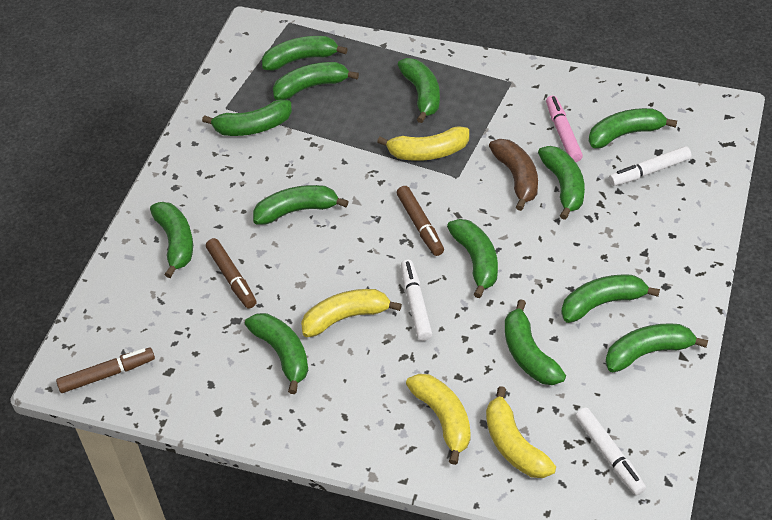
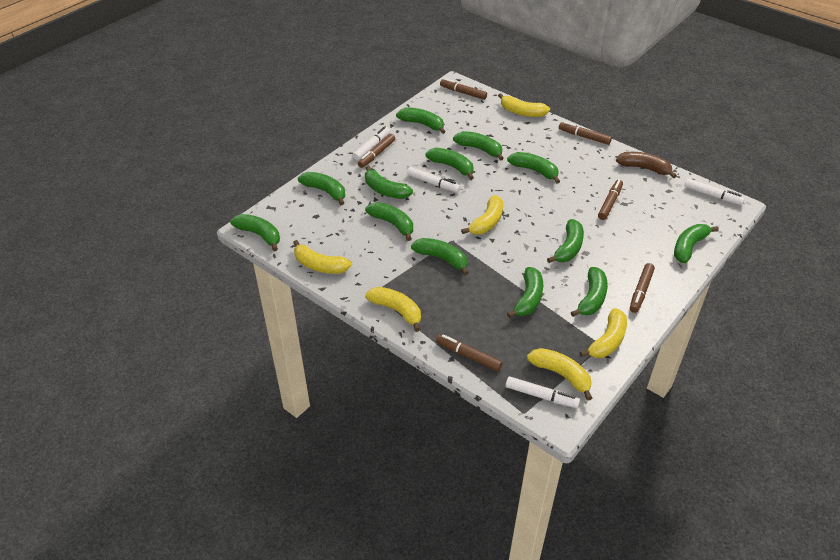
brown marker: [56,348,155,393] [206,238,256,308] [397,186,444,256] = 3 -> [358,134,395,168] [436,334,503,371] [440,78,487,100] [559,121,612,145] [598,180,623,220] [630,263,655,313] = 6
pink marker: [546,96,583,162] = 1 -> none = 0
white marker: [401,260,432,341] [575,408,646,495] [609,146,691,186] = 3 -> [352,126,390,160] [407,167,460,192] [506,376,580,408] [685,179,745,205] = 4
yellow banana: [301,289,402,337] [377,126,469,161] [406,374,471,465] [486,386,556,478] = 4 -> [293,240,352,274] [365,287,421,332] [461,195,503,234] [498,93,550,117] [527,348,592,401] [580,308,627,358] = 6

